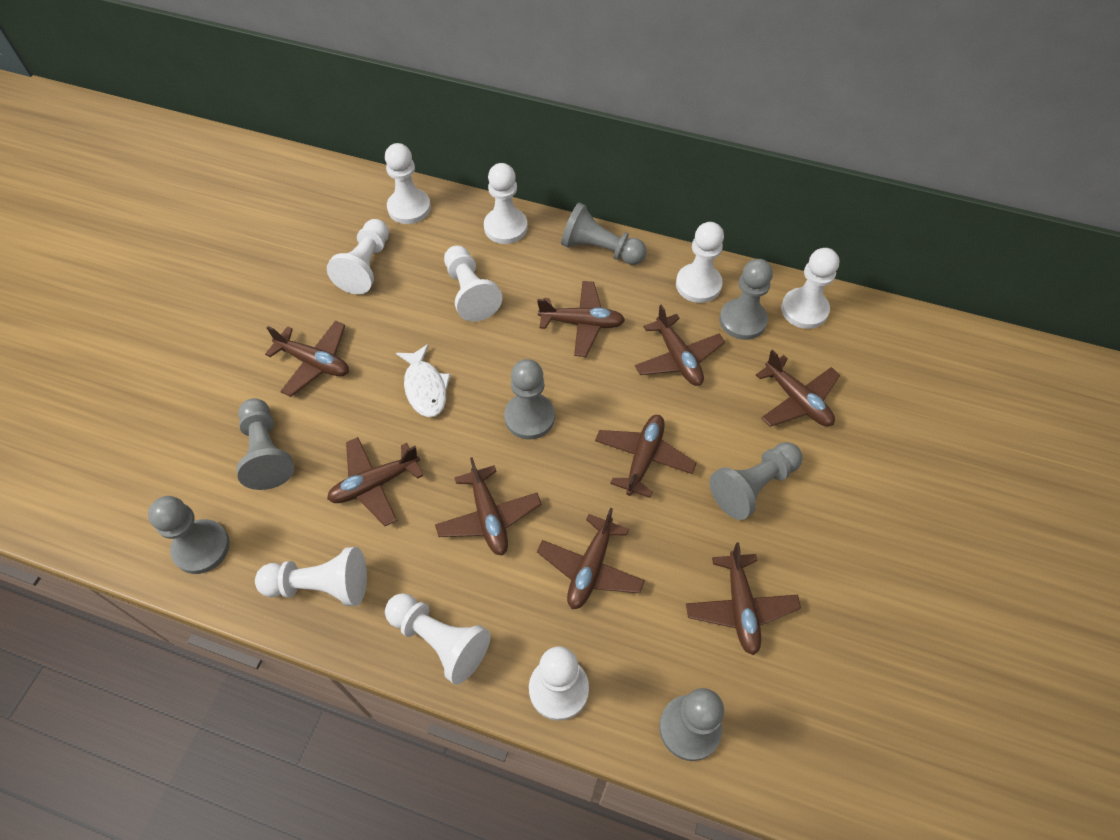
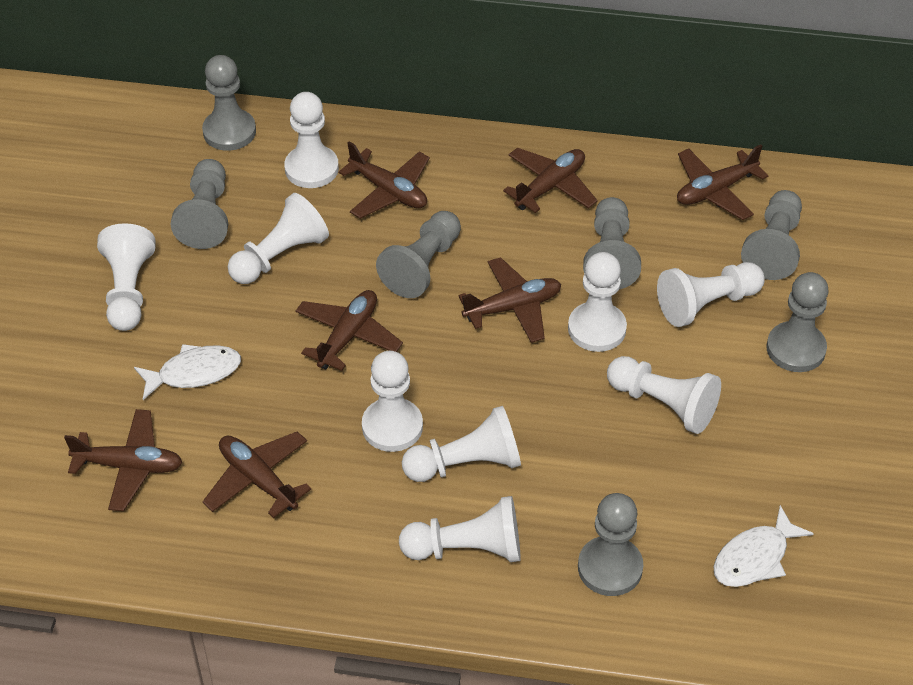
brown plane: [265,321,349,397] [327,437,423,526] [435,457,541,556] [537,281,625,357] [537,508,645,609] [595,415,697,498] [635,304,725,386] [686,542,801,655] [756,350,840,427] = 9 -> [64,409,183,511] [202,431,311,518] [296,290,403,371] [339,141,430,219] [458,257,561,343] [503,148,598,213] [677,145,768,220] = 7
white fish: [396,344,451,417] = 1 -> [134,344,241,400] [713,505,814,587] = 2

